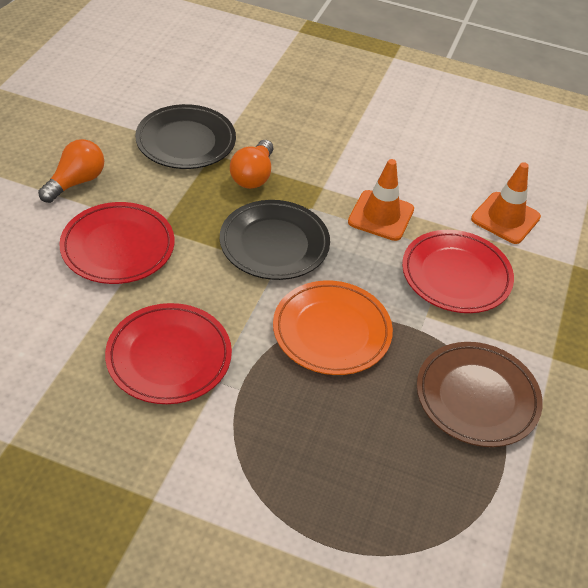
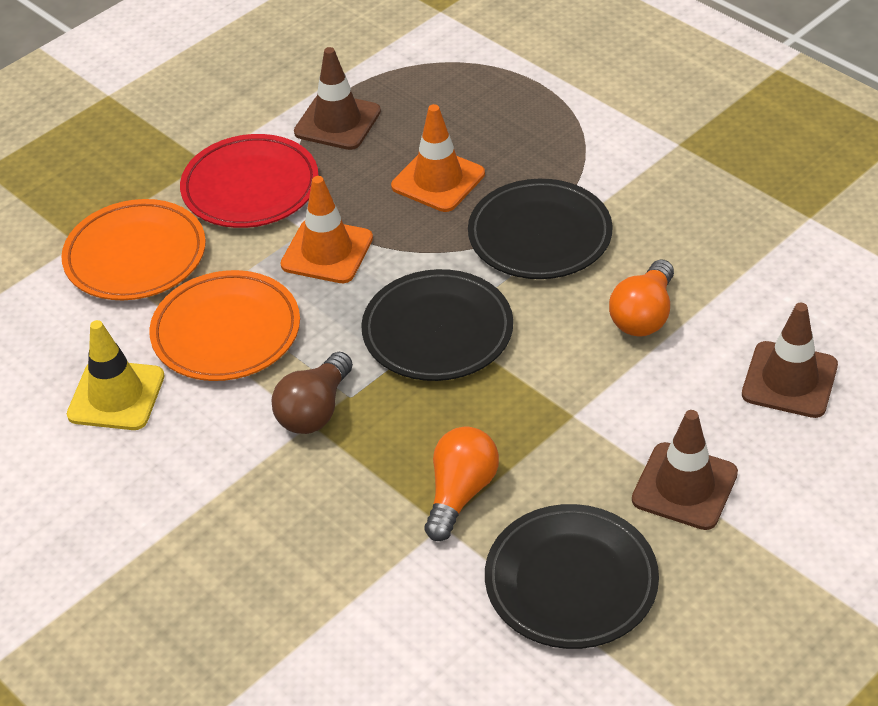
black plate: [135,104,236,169] [220,200,330,280] = 2 -> [361,269,513,381] [468,179,613,279] [485,504,659,649] = 3
brown light bulb: none = 0 -> [271,352,353,434] = 1
brown plate: [417,342,543,447] = 1 -> none = 0
brown traffic cone: none = 0 -> [294,47,381,150] [632,410,738,530] [742,303,838,418] = 3
orange plate: [273,281,393,375] = 1 -> [61,199,206,300] [149,270,300,381] = 2
red plate: [59,202,175,284] [105,303,232,404] [402,230,514,313] = 3 -> [180,134,319,228] = 1
yellow traffic cone: none = 0 -> [67,320,165,430] = 1

